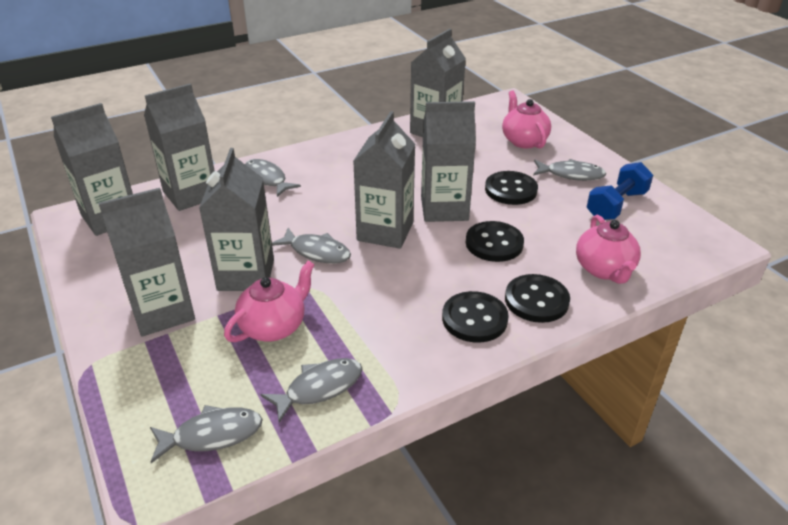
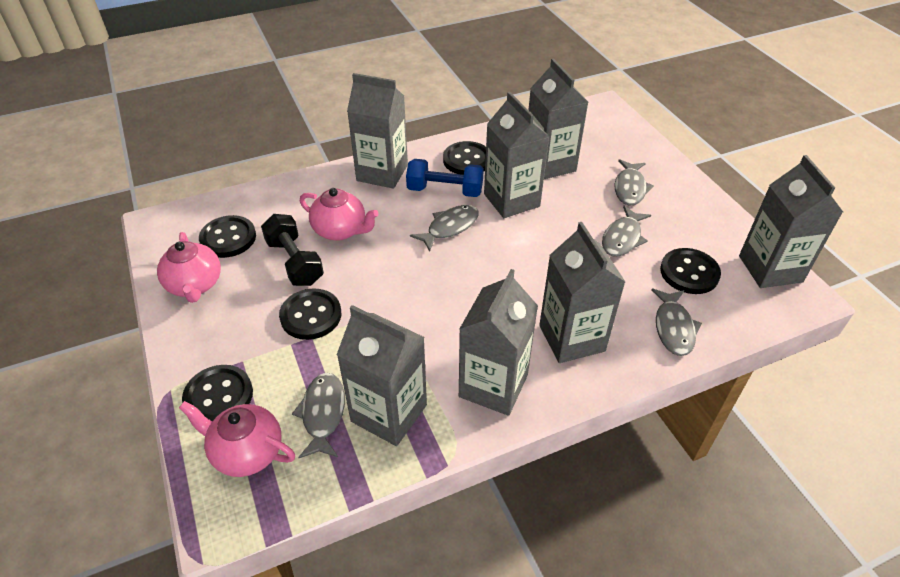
black button: [442,291,509,343] [466,221,524,262] [485,171,538,205] [505,274,570,323] = 4 -> [182,365,253,421] [199,215,256,258] [279,288,341,340] [443,141,486,175] [660,248,721,294] = 5
black dumbbell: none = 0 -> [261,214,324,286] = 1

